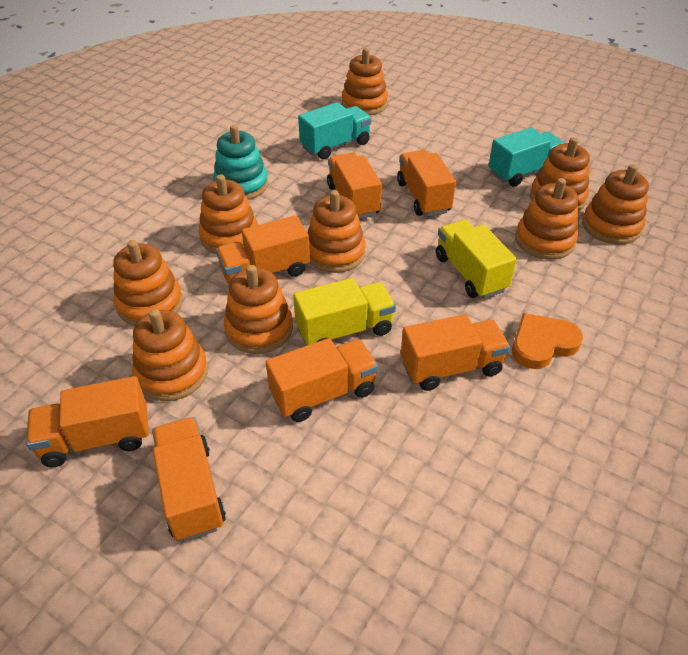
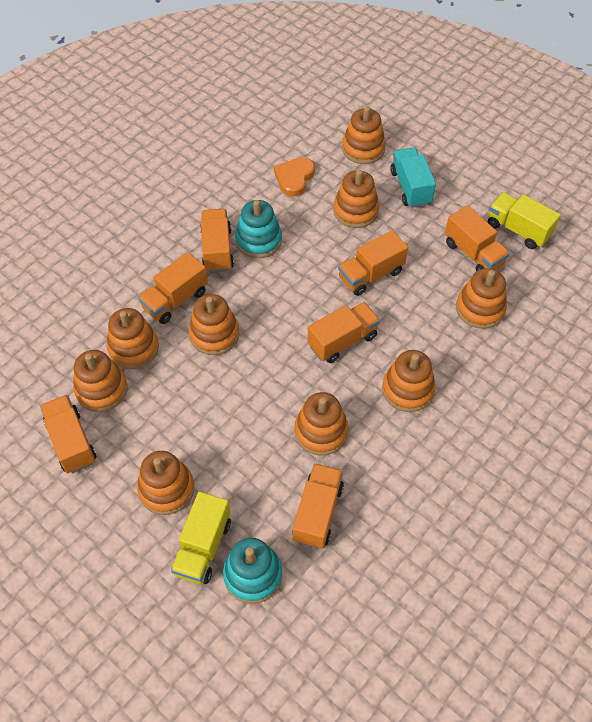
turquoise stacking toy: [213,125,268,200] = 1 -> [223,538,282,604] [235,200,282,258] = 2
turquoise truck: [298,102,372,159] [488,127,564,187] = 2 -> [390,147,436,208] = 1

